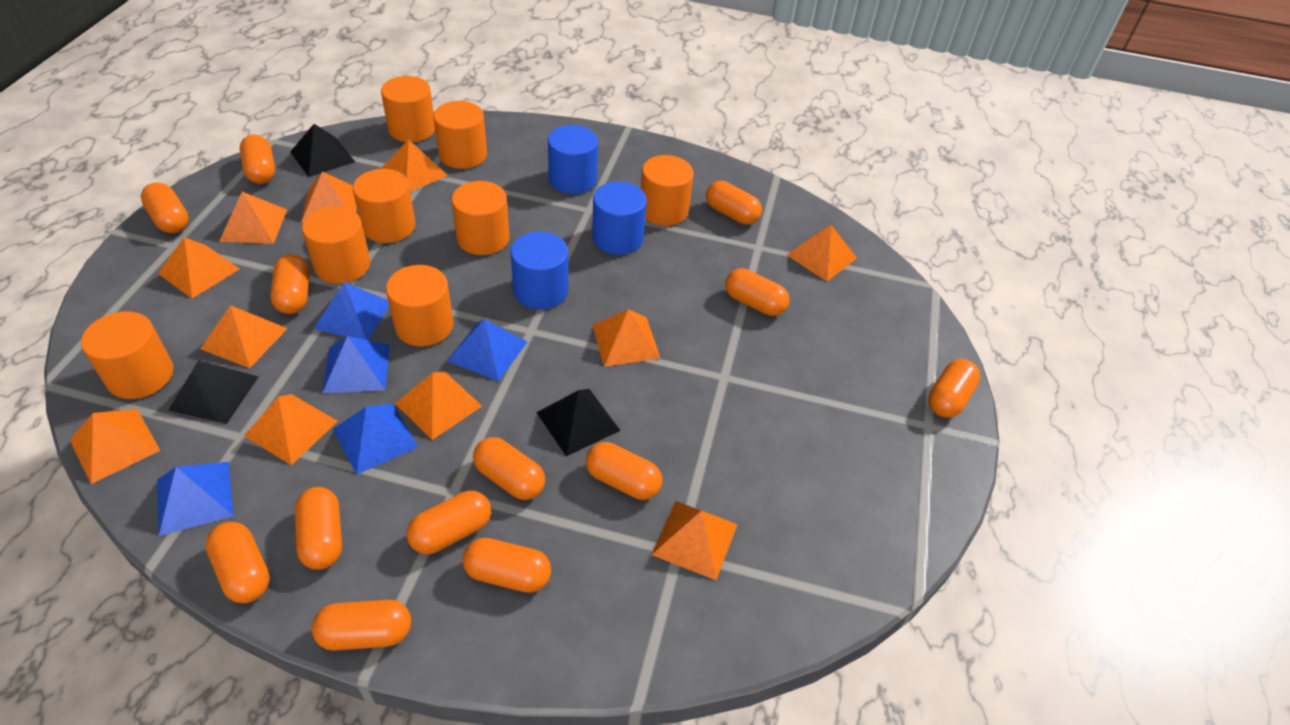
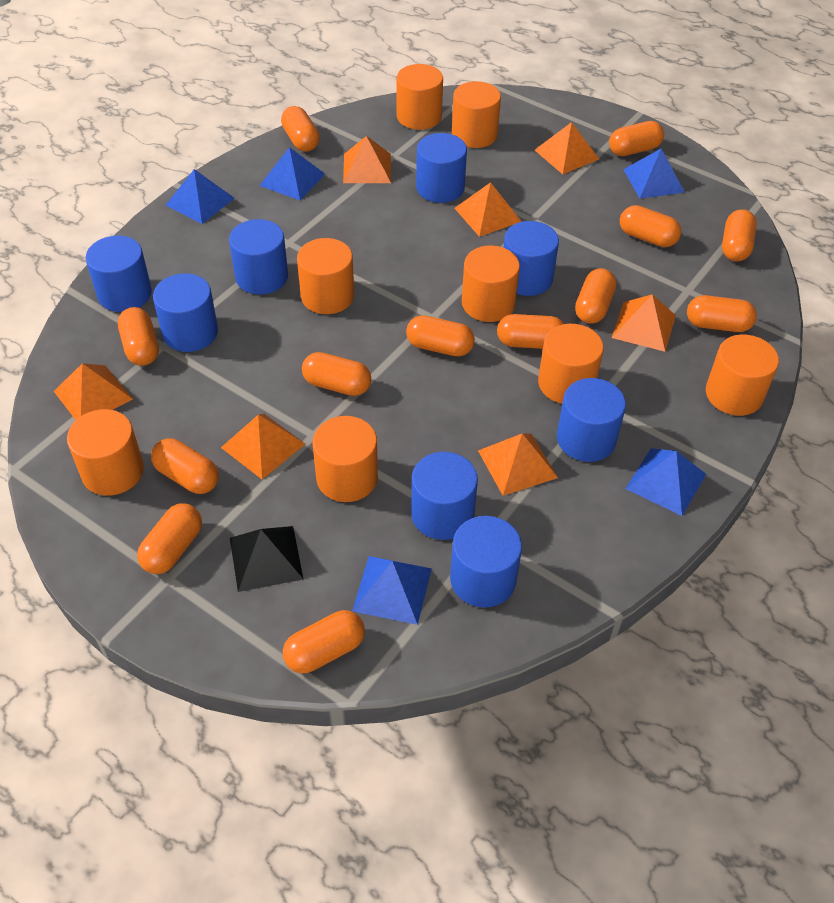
black pyramid: [168,361,259,424] [290,124,355,177] [536,389,621,456] = 3 -> [230,526,303,592] = 1
blue cylinder: [510,232,569,310] [548,125,598,194] [592,181,647,255] = 3 -> [86,236,152,312] [153,273,218,352] [229,219,288,295] [411,452,478,540] [416,133,467,203] [450,516,522,608] [503,221,559,296] [557,378,626,462] = 8
orange pyramid: [70,409,160,484] [158,237,240,299] [200,305,288,368] [219,192,287,244] [244,394,338,465] [301,172,357,222] [381,140,448,192] [395,372,482,440] [593,309,660,367] [651,501,738,580] [787,225,857,281] = 11 -> [54,363,133,420] [221,414,305,479] [343,136,391,183] [455,182,522,237] [478,433,558,496] [535,122,599,174] [612,294,676,352] = 7

